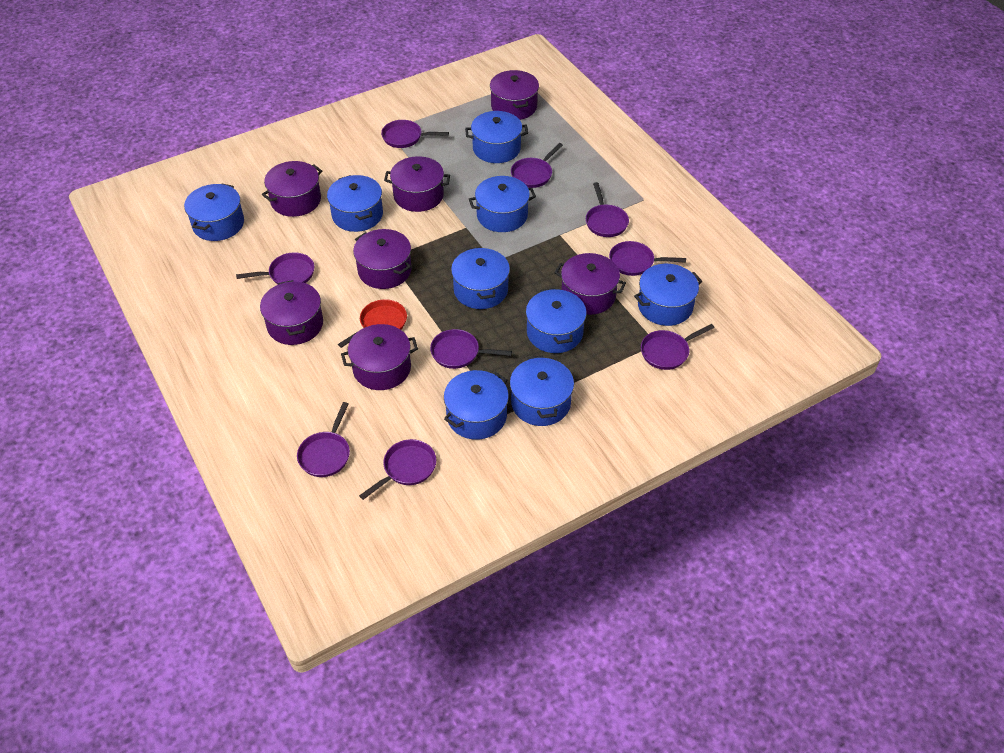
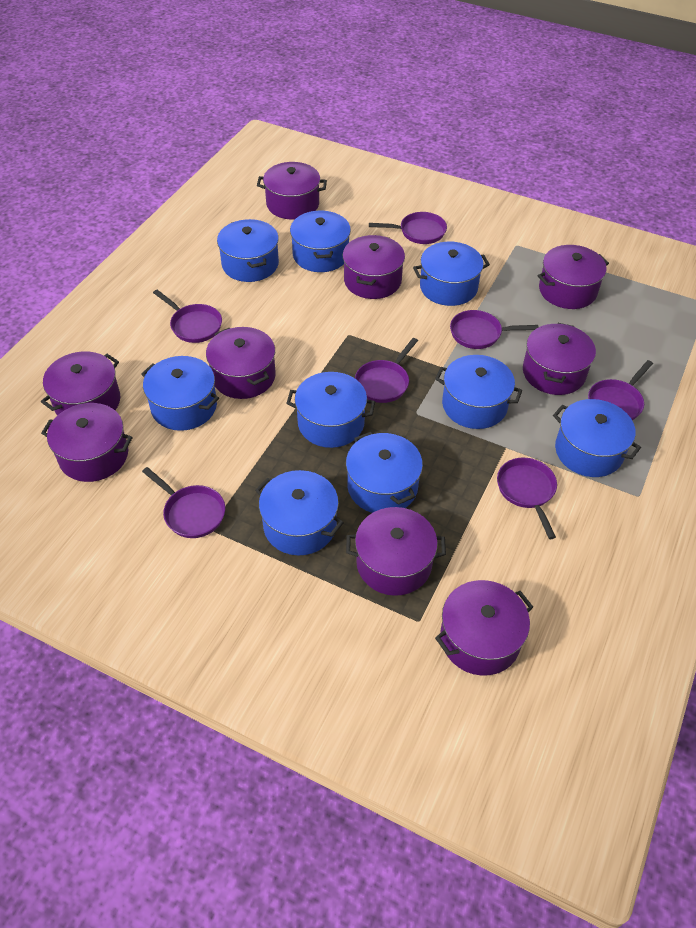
purple pan: [236,252,314,285] [297,402,350,477] [359,439,436,500] [381,120,449,148] [430,329,512,369] [511,143,563,188] [586,182,629,237] [609,241,686,276] [641,324,714,370] = 9 -> [142,467,225,538] [153,290,222,343] [355,338,418,403] [369,212,447,244] [450,310,539,349] [497,458,557,539] [588,360,653,420] = 7
purple pot: [260,280,323,345] [262,161,322,217] [341,324,418,390] [353,229,412,289] [384,156,450,212] [490,70,539,120] [555,253,626,315] = 7 -> [41,351,120,416] [41,403,133,482] [206,327,276,399] [257,162,327,219] [343,235,405,299] [346,507,446,596] [435,580,533,676] [523,323,596,395] [538,245,609,309] = 9
red pan: [338,299,407,348] = 1 -> none = 0

